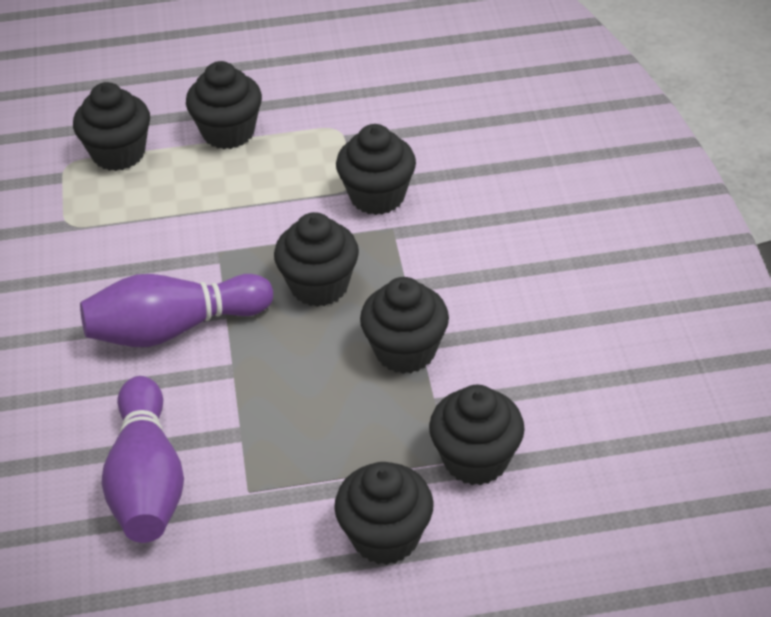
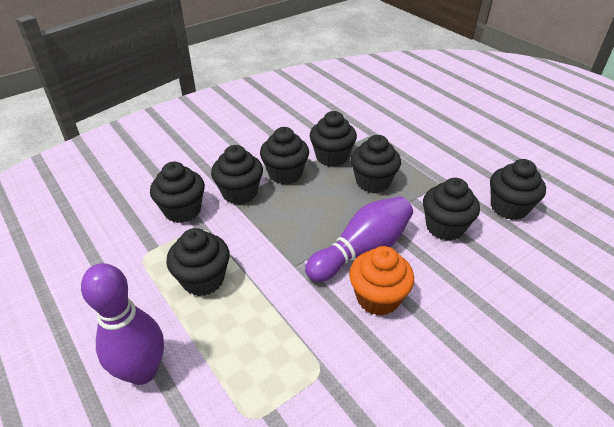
black cupcake: [73,82,150,171] [186,61,262,149] [274,212,359,307] [334,462,434,565] [336,124,416,215] [360,277,449,374] [429,385,525,485] = 7 -> [150,162,205,223] [166,228,230,296] [211,145,263,205] [260,127,309,184] [310,111,357,167] [351,135,401,193] [423,178,480,241] [490,159,546,220] = 8
orange cupcake: none = 0 -> [349,246,414,316] = 1

